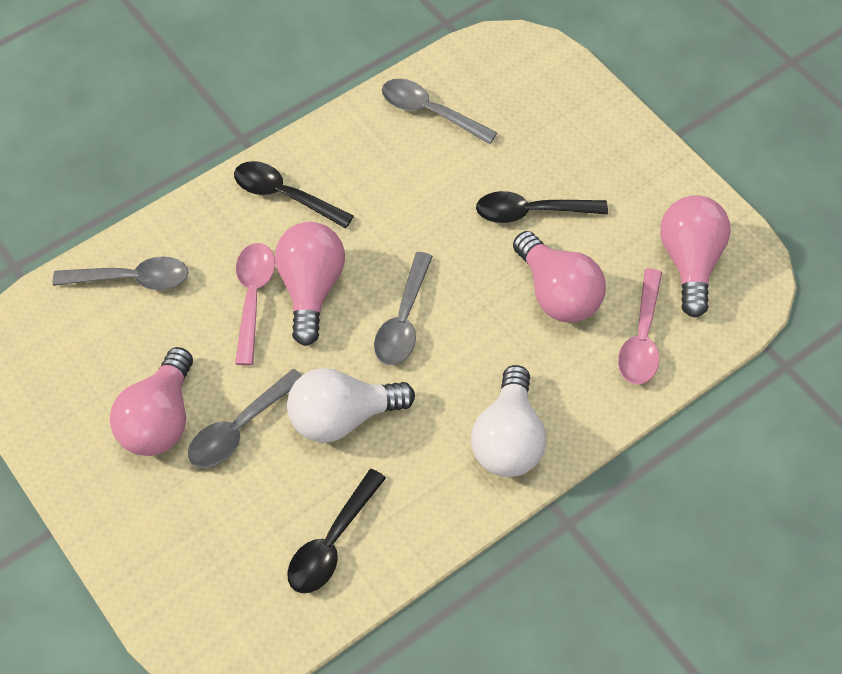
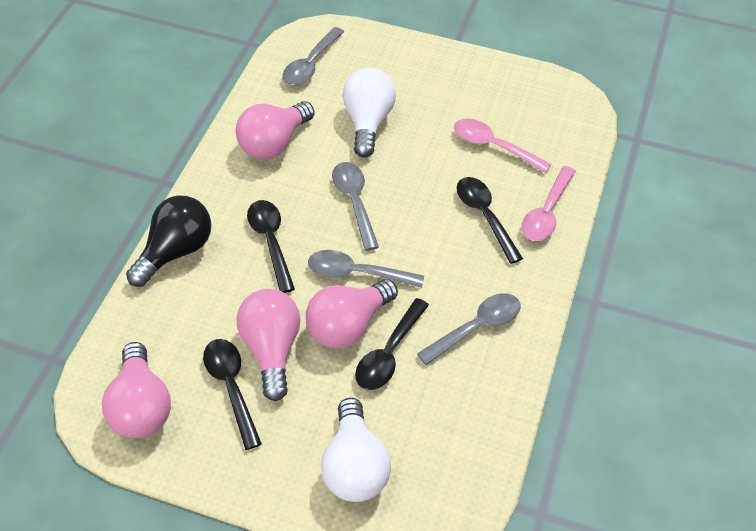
black light bulb: none = 0 -> [126,195,211,287] = 1
black spoon: [234,161,354,229] [288,469,386,593] [476,191,608,223] = 3 -> [203,339,262,450] [247,200,295,293] [355,298,429,390] [457,177,523,264] = 4

